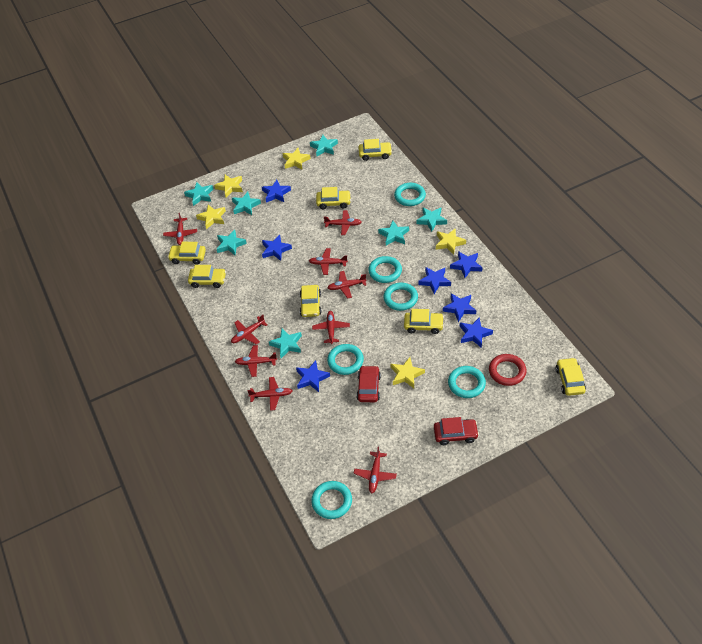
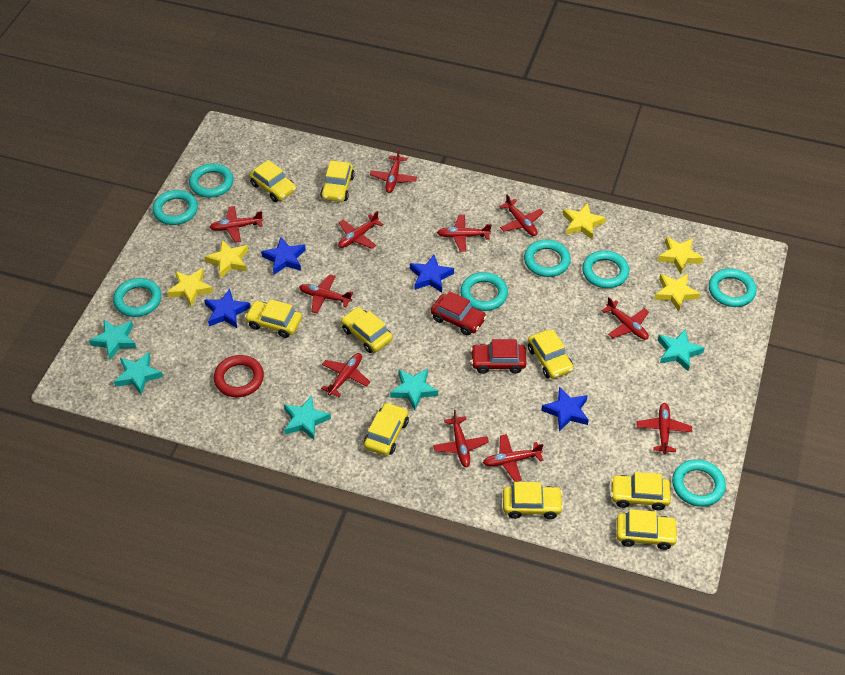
blue star: [262,180,291,203] [262,235,292,261] [296,360,330,392] [418,267,451,294] [443,293,476,322] [450,251,483,278] [460,318,493,348] = 7 -> [204,289,250,328] [261,237,306,275] [410,255,454,293] [541,387,589,431] = 4
red plane: [163,213,197,245] [231,315,268,345] [235,345,277,377] [247,377,292,411] [309,248,348,275] [312,311,350,344] [324,210,362,235] [327,271,367,299] [354,447,397,493] = 9 -> [209,206,263,242] [299,275,353,314] [321,353,370,397] [338,211,383,249] [370,148,417,193] [433,410,489,467] [437,215,492,252] [483,434,543,482] [499,194,544,236] [602,297,649,340] [637,403,692,454] = 11
turquoise ring: [311,481,352,519] [327,344,364,375] [368,256,402,283] [384,283,418,311] [394,183,426,206] [448,366,486,398] = 6 -> [113,278,161,317] [152,190,198,225] [189,163,234,198] [460,272,508,311] [524,240,571,277] [582,250,629,288] [672,459,726,507] [709,268,757,307] = 8
turquoise star: [184,182,213,206] [217,230,247,255] [232,192,261,215] [269,329,302,358] [310,135,338,156] [378,221,409,246] [416,208,447,232] = 7 -> [89,320,136,360] [114,352,163,395] [284,396,331,440] [390,368,438,410] [658,329,705,371] = 5
yellow car: [168,242,206,265] [188,265,226,288] [300,285,321,317] [316,187,351,209] [359,139,392,161] [404,309,444,334] [556,358,586,396] = 7 -> [245,299,302,338] [249,160,296,202] [320,160,355,202] [341,307,393,353] [364,402,409,456] [503,482,564,519] [528,330,574,379] [611,472,671,510] [616,509,678,550] = 9

